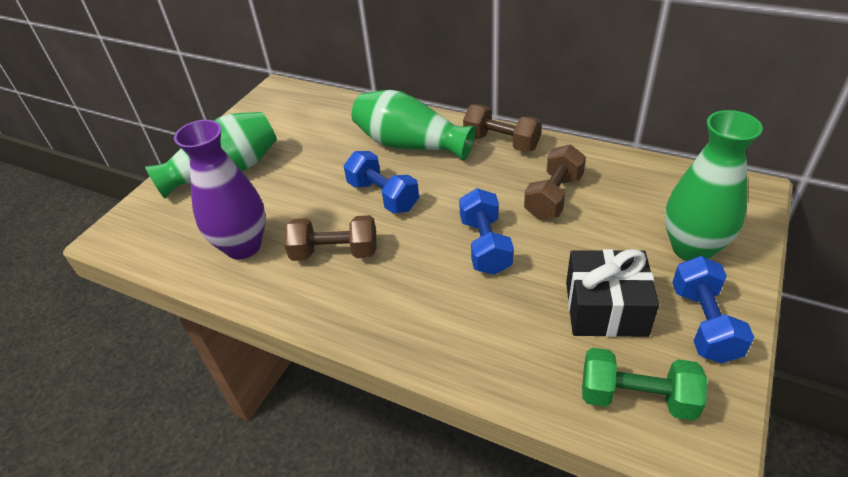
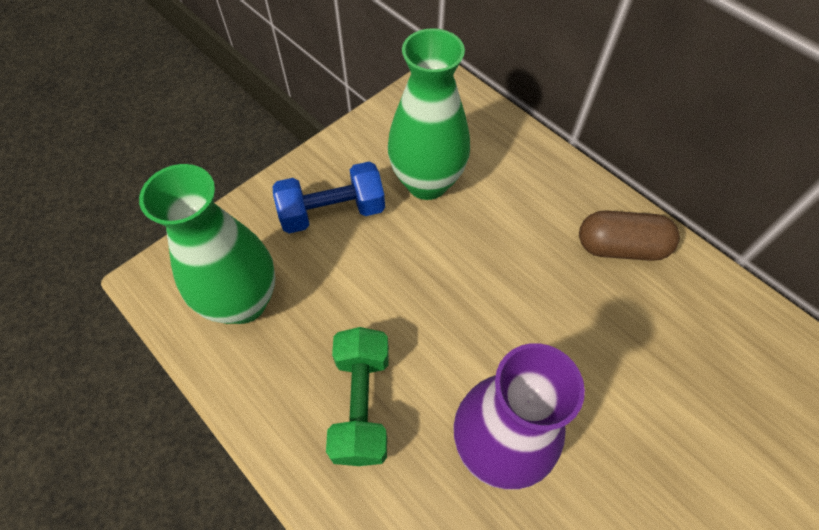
black gift: [566,249,659,337] = 1 -> none = 0
blue dumbbell: [344,151,419,213] [459,188,514,275] [672,256,754,363] = 3 -> [273,162,385,233] = 1
brown capsule: none = 0 -> [579,210,680,261] = 1
brown dumbbell: [284,215,376,261] [463,104,542,152] [524,145,586,220] = 3 -> none = 0
green vase: [145,112,277,199] [352,90,476,161] [665,110,763,261] = 3 -> [139,164,276,324] [388,28,470,200] = 2

